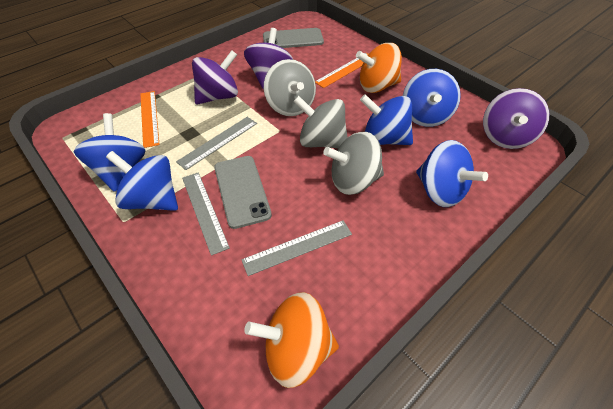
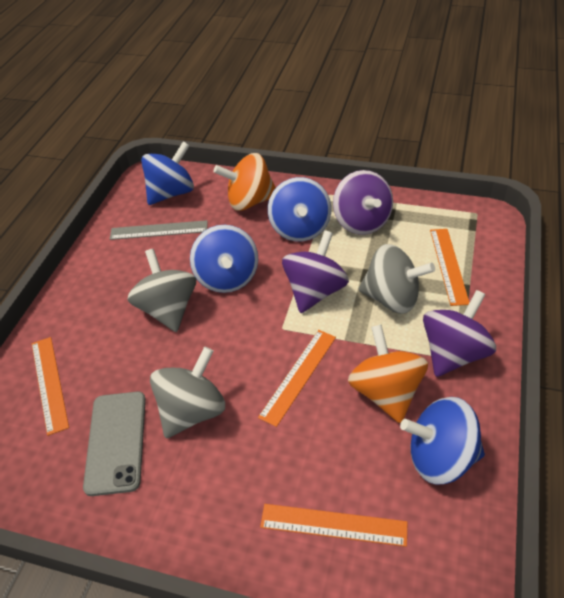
blue spinning top: [74,113,145,192] [106,151,178,211] [360,94,413,145] [403,69,461,127] [416,140,488,207] = 5 -> [141,141,194,205] [190,225,258,293] [268,177,331,242] [400,397,485,485] = 4
grey phone: [214,156,272,229] [263,28,324,48] = 2 -> [83,392,146,496] = 1
grey ruler: [176,117,257,170] [182,172,230,256] [241,220,352,276] = 3 -> [110,220,208,240] = 1
orange ruler: [140,91,160,148] [315,53,368,88] = 2 -> [32,337,69,436] [258,330,336,427] [260,504,407,547] [430,229,470,306] = 4

